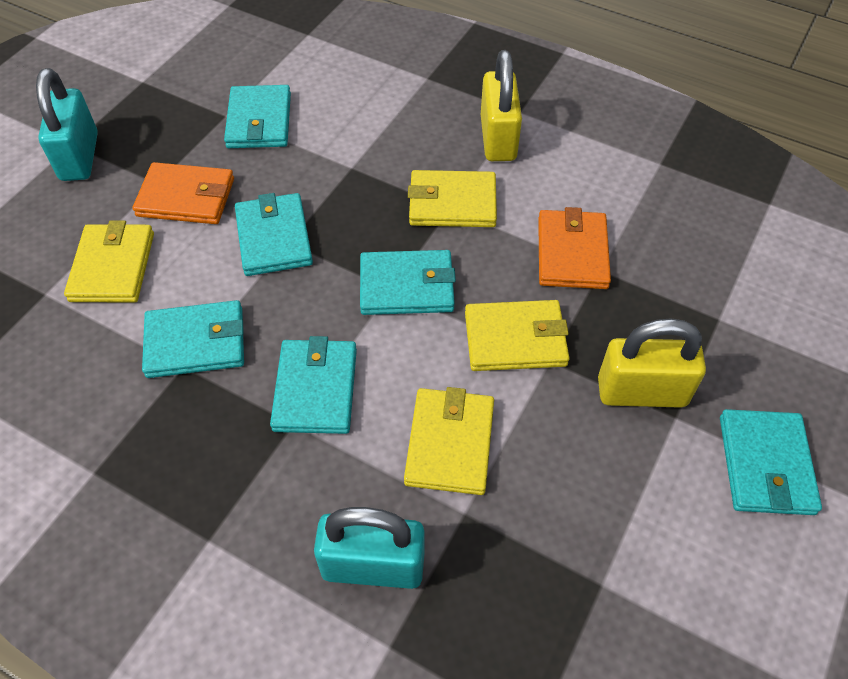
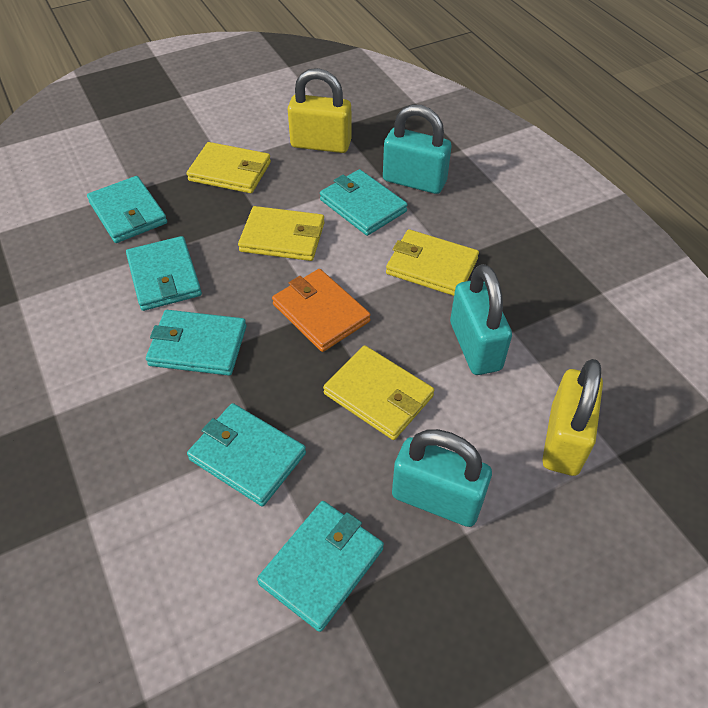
orange wallet: [133,162,234,224] [538,207,611,289] = 2 -> [272,269,371,352] = 1
turquoise padlock: [36,68,98,181] [314,507,424,589] = 2 -> [383,104,451,194] [392,429,492,527] [450,264,512,375] = 3

